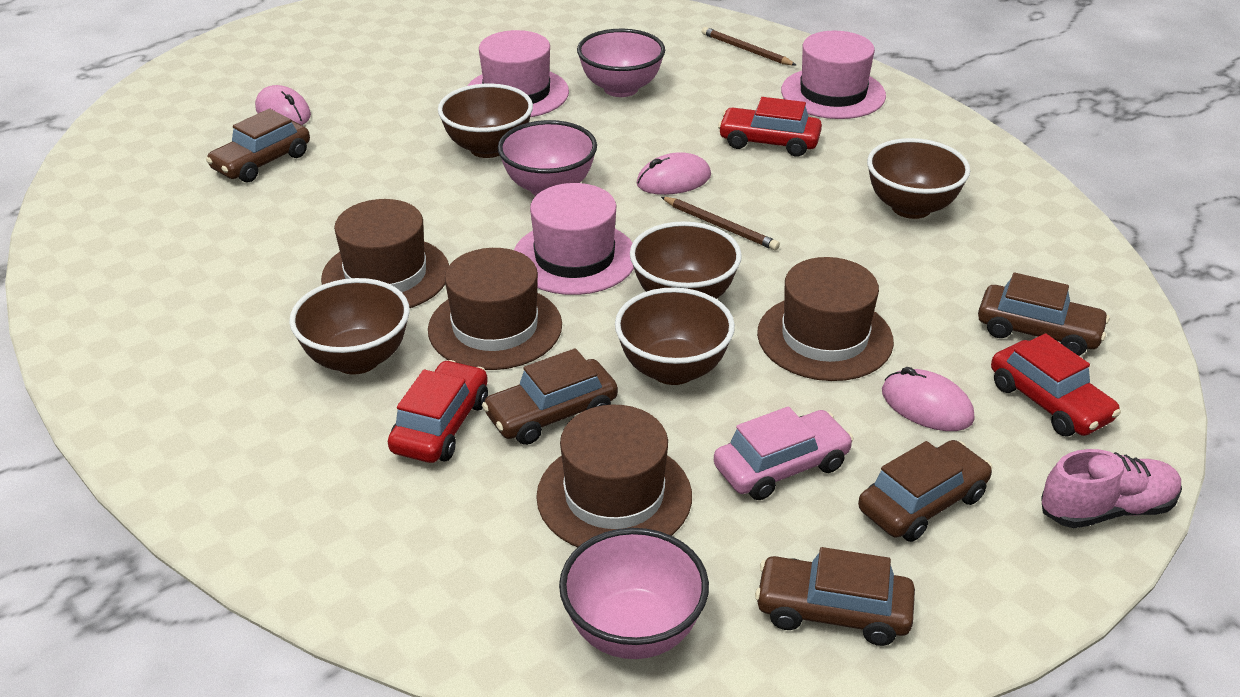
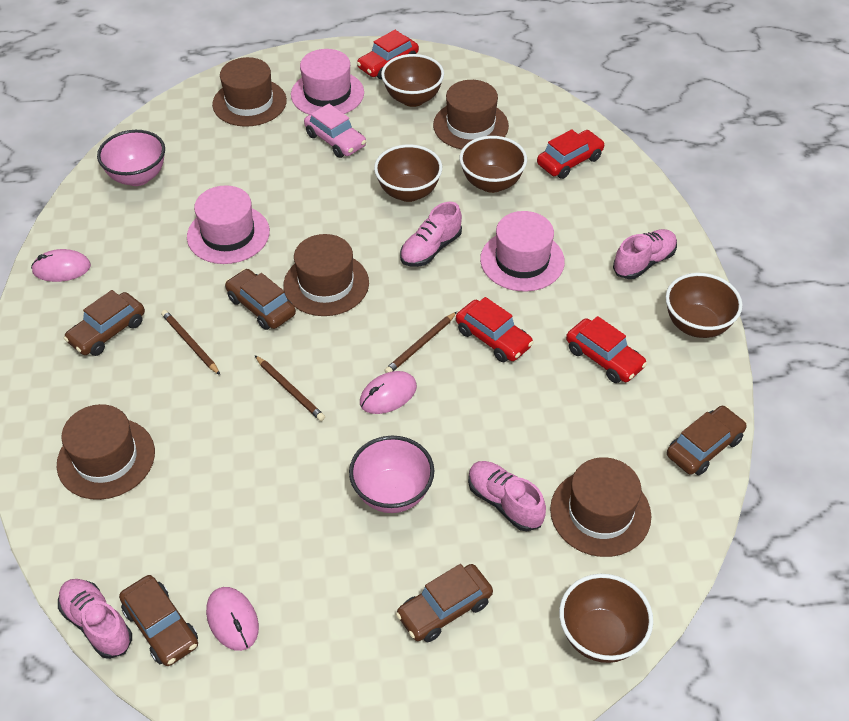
brown hat: [321,199,449,308] [428,248,562,370] [536,405,692,547] [757,257,894,381] = 4 -> [57,404,155,500] [212,57,287,127] [283,234,369,316] [433,80,509,150] [550,457,651,557] = 5
brown pencil: [661,197,780,251] [702,27,796,66] = 2 -> [161,310,220,375] [255,355,325,421] [384,312,457,373] = 3
pink bowl: [498,120,597,196] [559,528,709,659] [577,29,665,97] = 3 -> [97,130,165,186] [349,436,434,513] = 2
pink shoe: [1041,449,1182,528] = 1 -> [58,579,132,659] [400,202,462,267] [468,461,546,531] [613,229,677,279] = 4
red car: [388,360,488,463] [718,97,822,157] [991,333,1121,437] = 3 -> [357,30,419,79] [456,297,534,362] [537,129,605,179] [566,316,647,383] = 4

